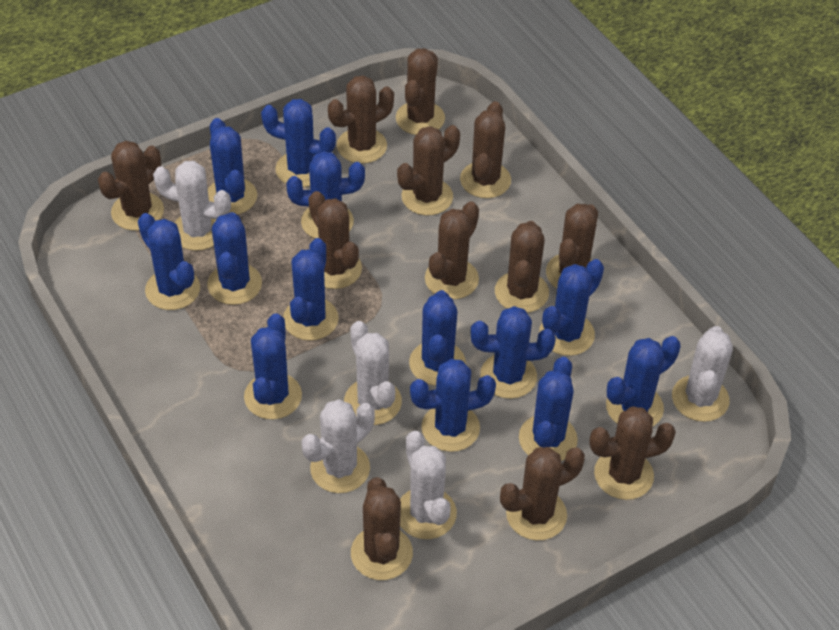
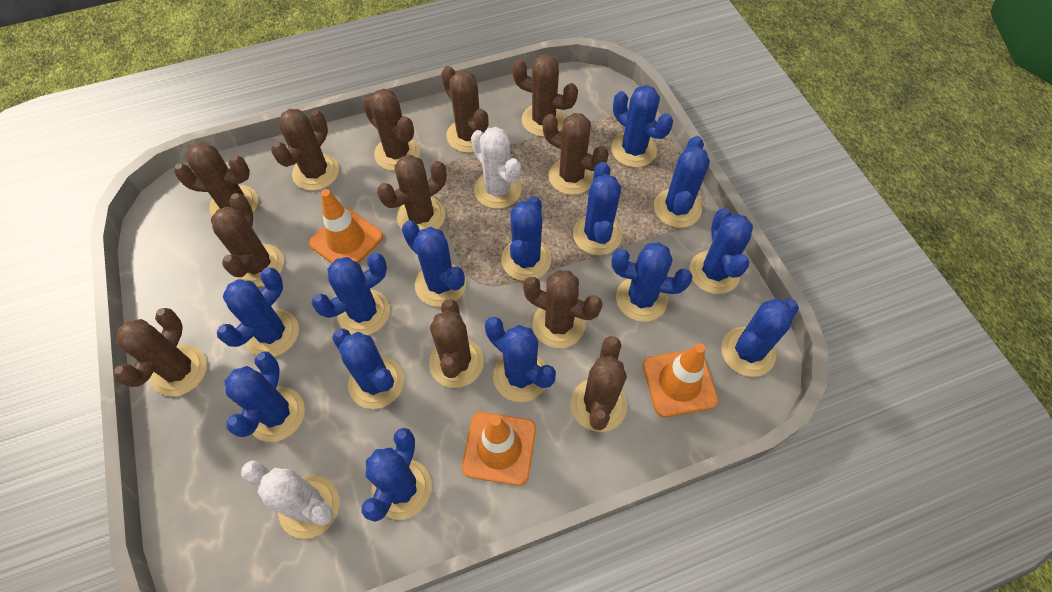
blue cactus: [138,213,200,310] [207,212,262,305] [208,118,258,215] [244,313,302,419] [261,99,336,187] [283,238,339,341] [286,151,365,239] [409,290,466,386] [410,359,496,452] [471,306,556,399] [519,357,578,461] [539,259,604,356] [606,336,681,427] = 13 -> [217,268,299,357] [225,352,305,442] [312,253,390,335] [332,328,404,409] [361,428,432,522] [402,221,466,307] [485,317,556,402] [501,196,551,281] [573,162,622,255] [611,85,673,167] [611,242,693,322] [654,136,710,228] [689,208,753,294] [721,299,799,377] = 14
orange traffic cone: none = 0 -> [309,189,383,263] [462,412,536,486] [643,343,718,417] = 3
white cactus: [153,161,231,251] [301,399,375,493] [344,321,402,425] [400,431,457,539] [672,326,733,422] = 5 -> [241,460,339,539] [471,127,521,209] = 2

